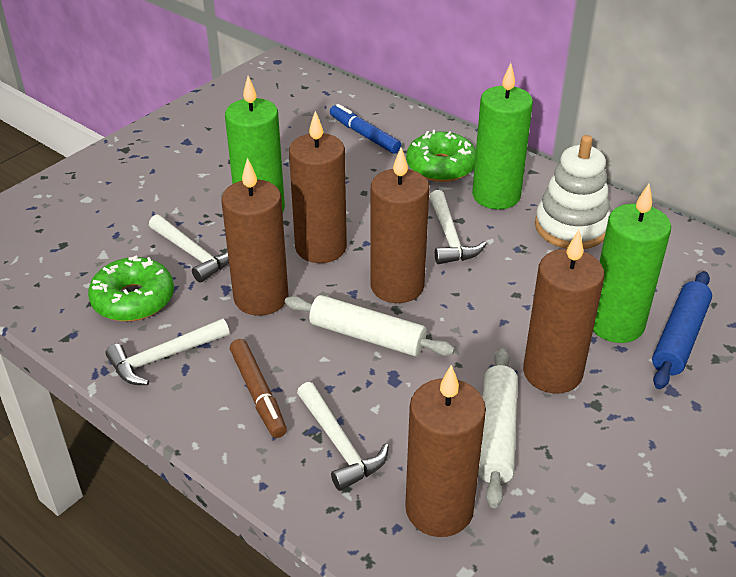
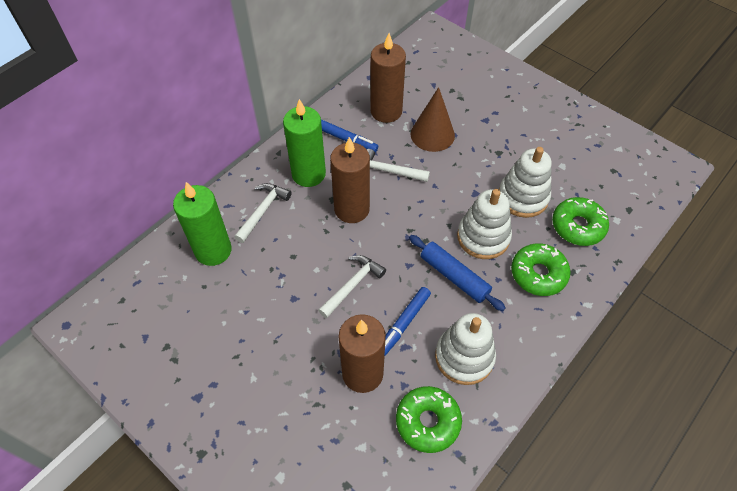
blue marker: [330,104,401,154] = 1 -> [321,119,378,153] [385,287,431,356] = 2
brown candle: [221,158,288,316] [289,111,347,263] [370,148,429,303] [405,365,486,537] [523,230,605,394] = 5 -> [330,137,370,223] [338,314,386,393] [370,33,406,123] = 3
brown cone: none = 0 -> [411,87,455,152] = 1
brown marker: [230,339,287,438] = 1 -> none = 0
green candle: [225,76,285,212] [472,63,533,209] [593,184,671,343] = 3 -> [173,182,232,266] [283,99,326,187] = 2
green donut: [88,256,174,321] [406,130,476,182] = 2 -> [396,386,462,453] [511,243,570,296] [552,197,609,246] = 3
white hammer: [105,318,230,385] [149,215,229,283] [297,382,389,491] [429,190,486,264] = 4 -> [234,183,292,243] [318,255,386,318] [366,149,430,182] = 3
white rolling pin: [285,295,455,356] [478,349,518,508] = 2 -> none = 0
white stacking toy: [535,135,610,249] = 1 -> [435,313,496,385] [457,189,512,259] [499,147,552,218] = 3

